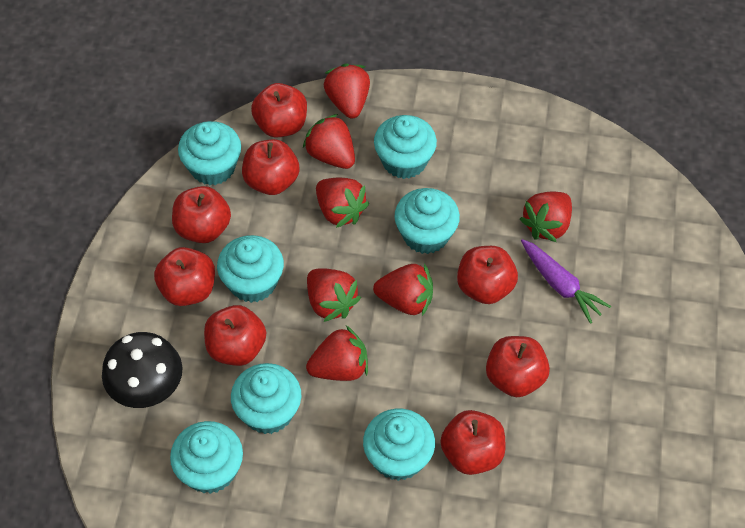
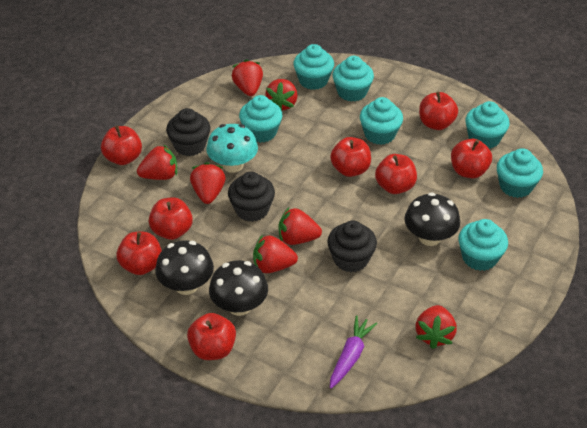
black cupcake: none = 0 -> [166,108,210,156] [228,172,275,222] [327,221,377,272] = 3
black mushroom: [102,332,183,408] = 1 -> [155,240,214,295] [209,260,268,316] [405,192,460,246] = 3
turquoise mushroom: none = 0 -> [206,124,258,173] = 1

